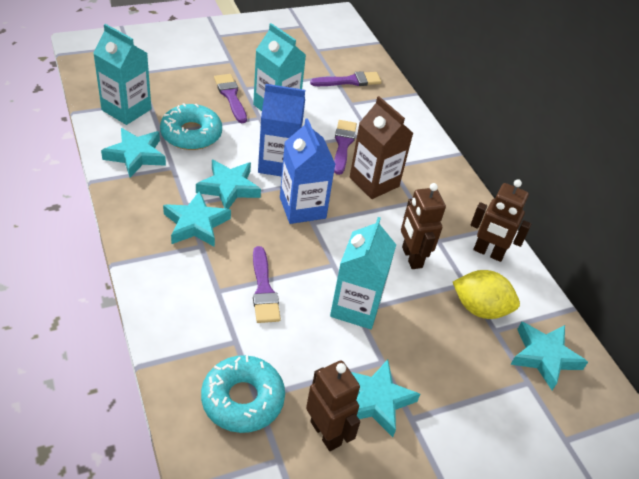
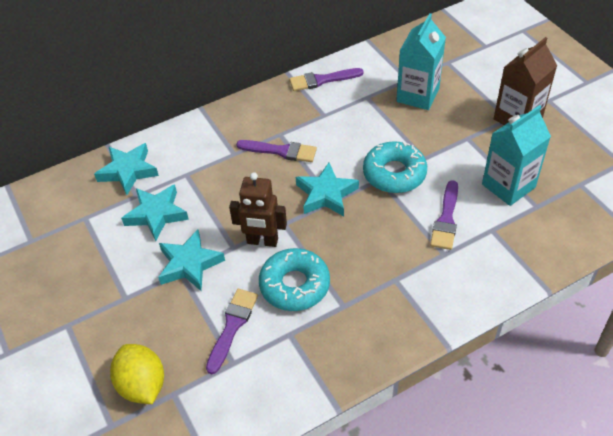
blue carton: [258,84,305,177] [280,118,335,224] = 2 -> none = 0
brown robot: [306,361,360,451] [401,183,446,269] [470,179,531,262] = 3 -> [229,172,287,247] = 1
turquoise carton: [93,24,151,125] [253,23,306,111] [330,217,396,329] = 3 -> [396,13,446,110] [482,105,551,206] = 2
turquoise star: [101,128,166,178] [163,191,231,247] [196,160,261,209] [351,359,420,437] [511,321,588,390] = 5 -> [94,143,159,195] [121,184,189,241] [158,230,225,291] [296,163,359,216] = 4

